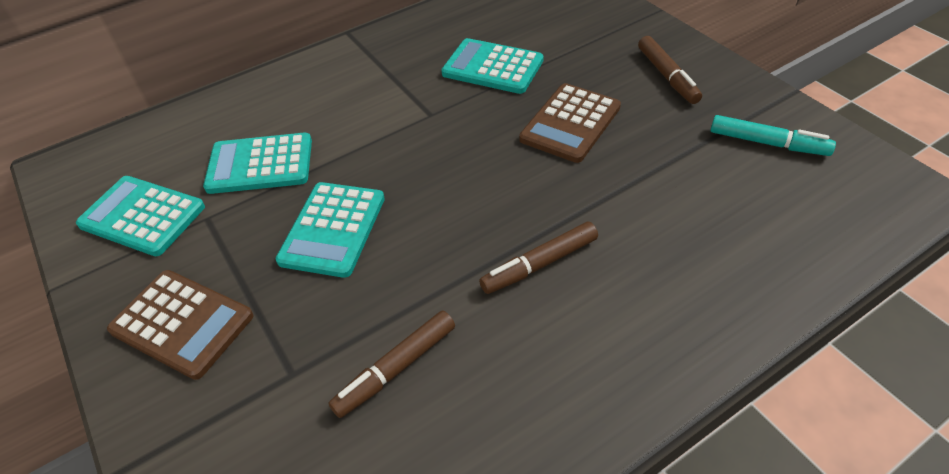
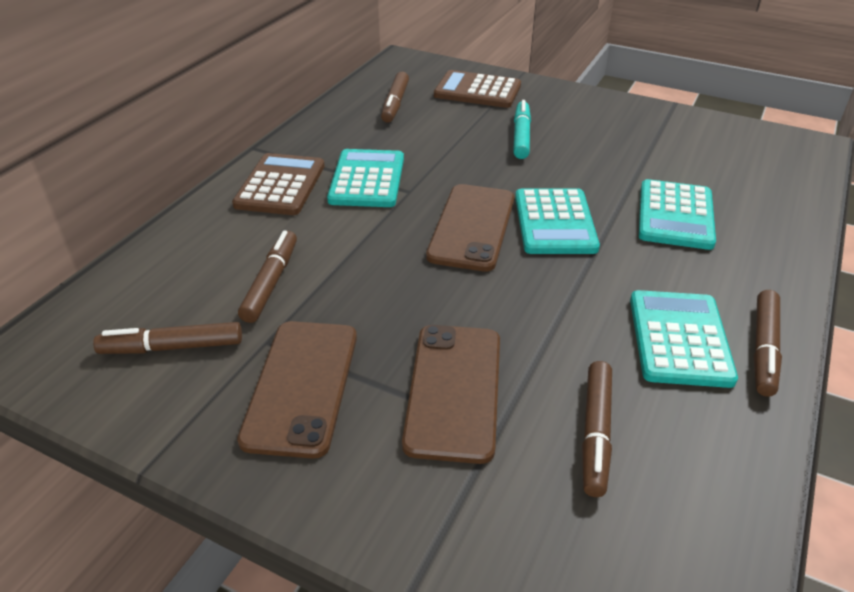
brown marker: [328,310,455,418] [479,222,598,294] [638,36,702,104] = 3 -> [93,322,242,354] [238,230,297,323] [381,72,409,123] [582,361,612,497] [753,290,782,397] = 5
brown phone: none = 0 -> [237,321,357,459] [402,325,500,464] [426,184,514,272] = 3

